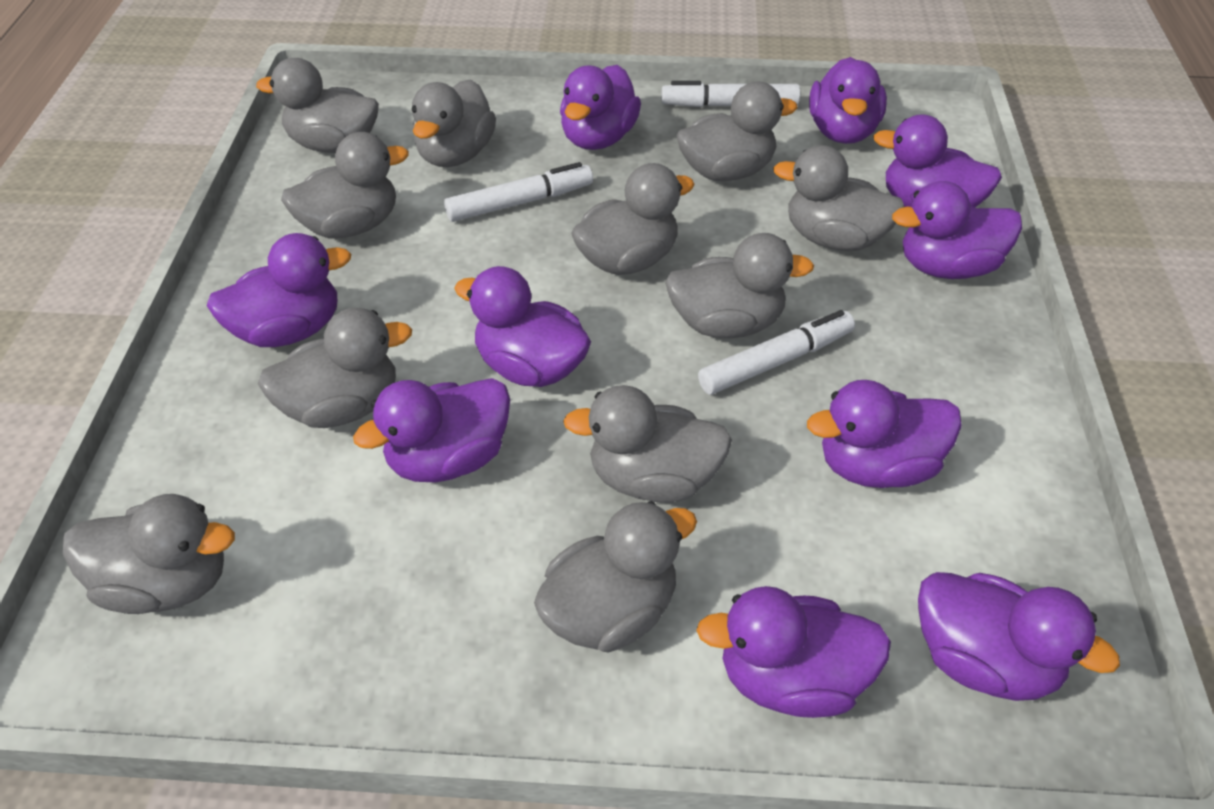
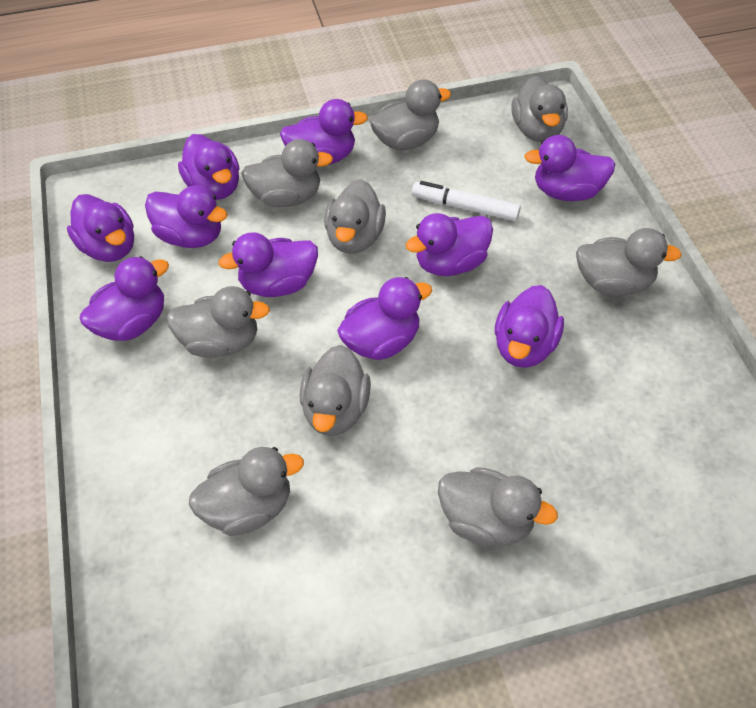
grey duck: [63,494,235,614] [256,58,379,153] [258,308,412,428] [281,132,409,239] [412,79,496,167] [534,501,697,653] [563,385,732,503] [571,163,695,275] [665,233,814,338] [676,81,798,181] [773,145,904,251] = 11 -> [167,286,270,358] [189,447,304,536] [241,139,333,207] [300,345,371,436] [324,179,386,254] [370,79,451,150] [438,467,558,546] [511,76,568,142] [576,228,682,296] = 9
white marker: [444,162,593,222] [662,81,800,107] [698,310,855,395] = 3 -> [412,181,521,221] = 1

